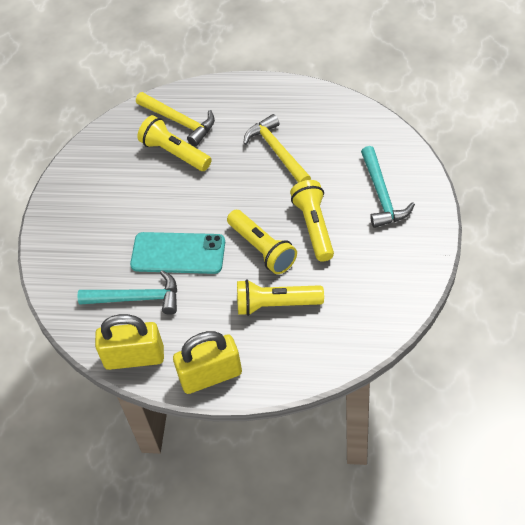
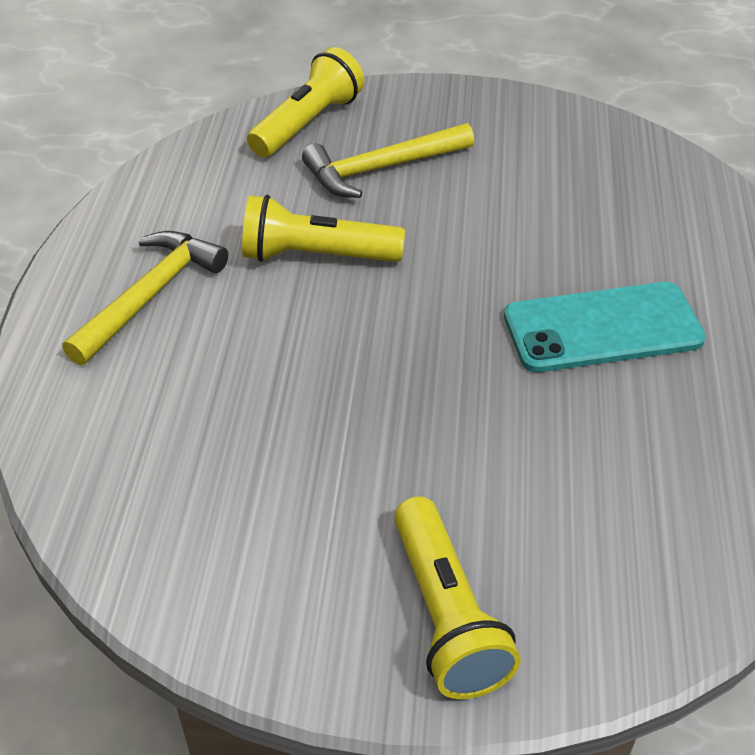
turquoise hammer: [77,270,177,315] [361,146,415,228] = 2 -> none = 0
yellow flashlight: [137,115,212,171] [227,210,297,274] [237,279,324,316] [290,180,334,262] = 4 -> [242,195,405,262] [247,47,364,157] [394,496,521,699] = 3
yellow padlock: [95,314,164,370] [173,331,242,394] = 2 -> none = 0

